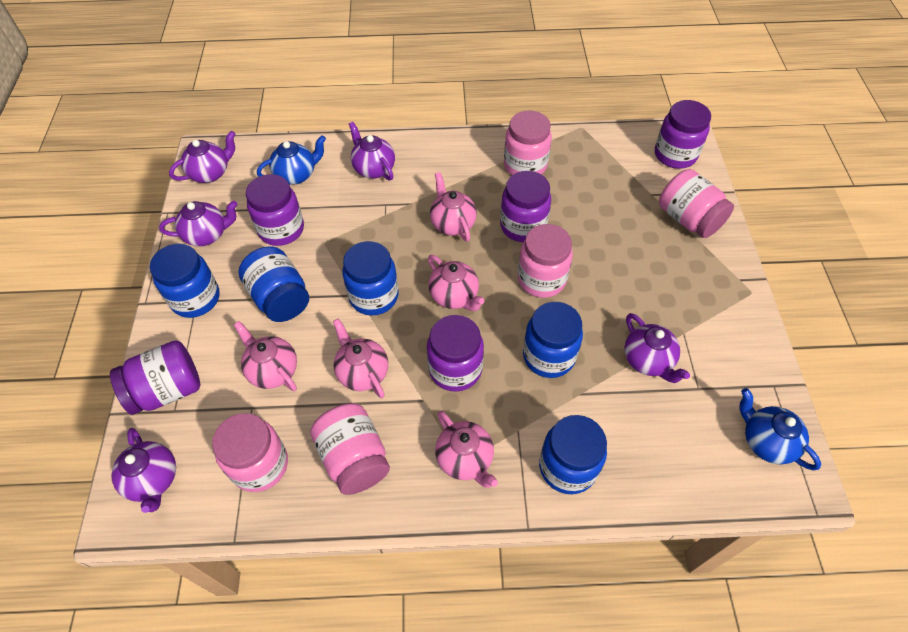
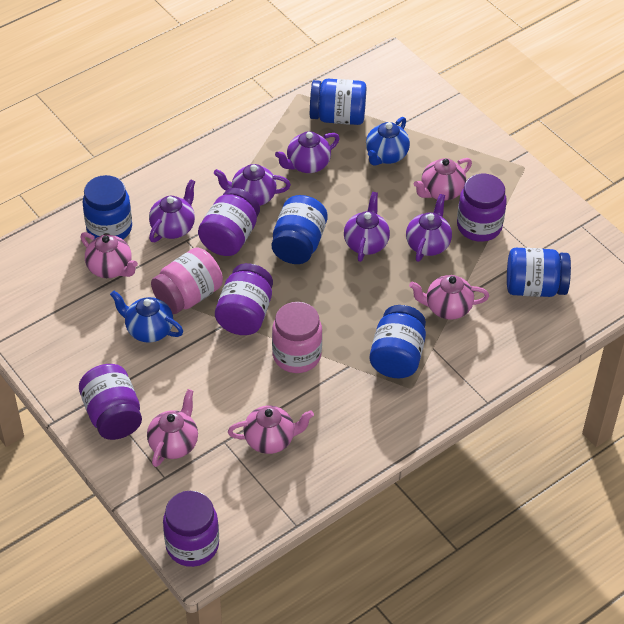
pink jar: [212,413,288,492] [310,403,390,495] [504,111,552,175] [518,224,573,298] [659,169,734,238] = 5 -> [151,248,223,314] [272,302,322,373] = 2

